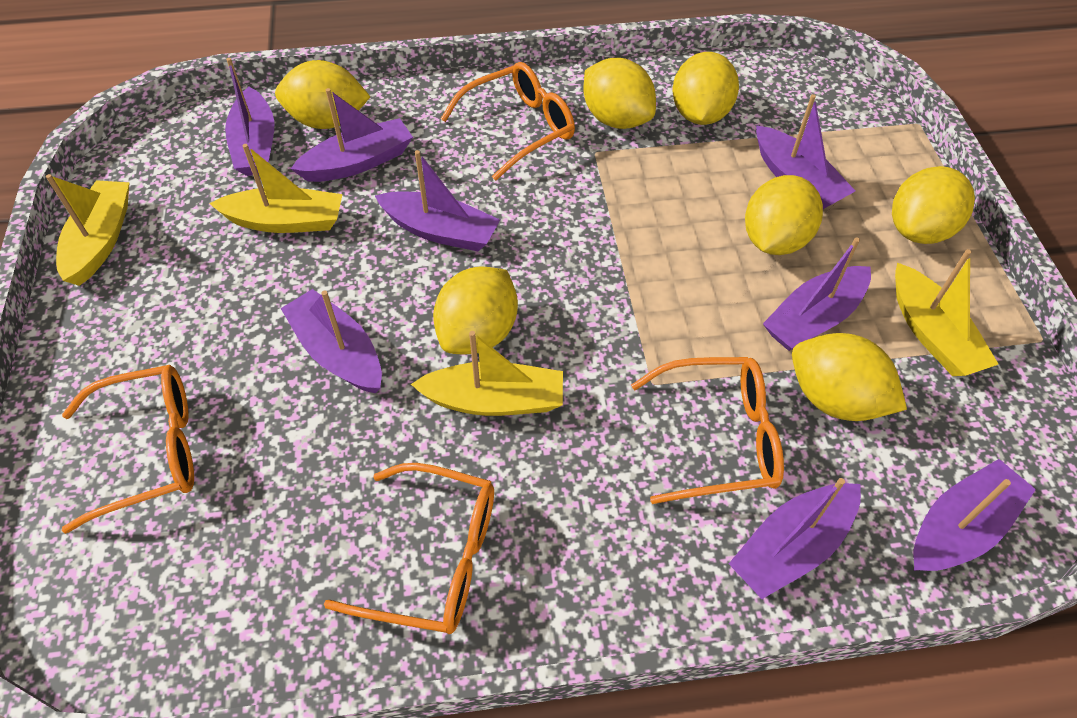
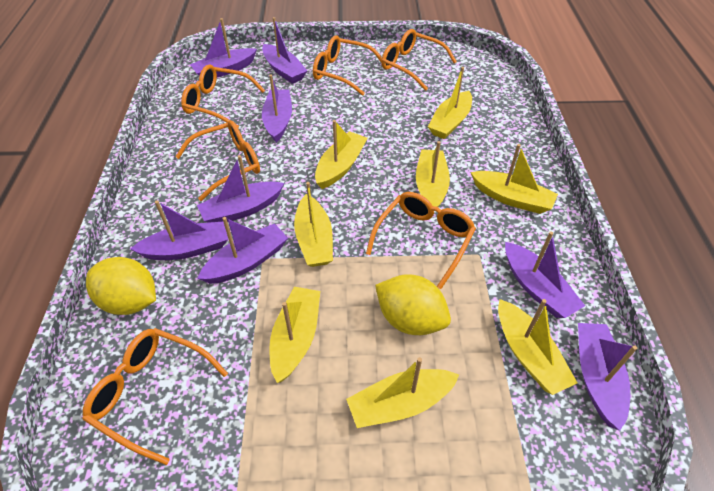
orange glasses: [62,365,194,534] [324,463,494,634] [441,62,575,181] [631,357,784,504] = 4 -> [82,328,228,465] [175,120,260,201] [181,65,265,127] [313,35,382,96] [366,192,476,289] [381,29,457,91] = 6
yellow boat: [46,174,130,286] [209,144,343,233] [411,331,563,416] [895,249,998,376] = 4 -> [269,287,320,383] [294,182,333,267] [315,120,368,189] [346,357,459,428] [416,141,450,207] [428,67,472,139] [471,144,558,214] [498,299,577,395] = 8
yellow lemon: [275,60,370,129] [433,266,518,354] [583,58,656,129] [672,52,739,125] [745,175,823,255] [792,333,907,421] [892,166,975,244] = 7 -> [86,257,156,315] [375,274,451,335] = 2

